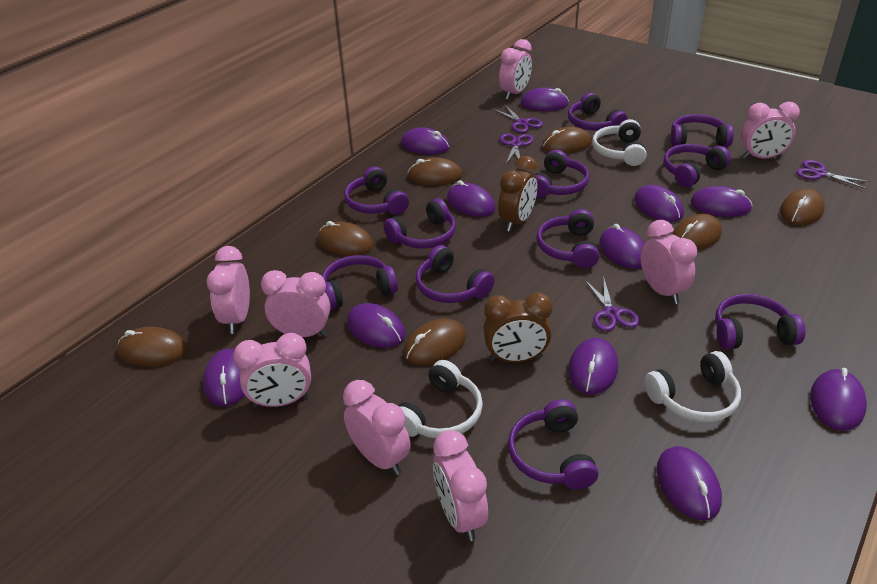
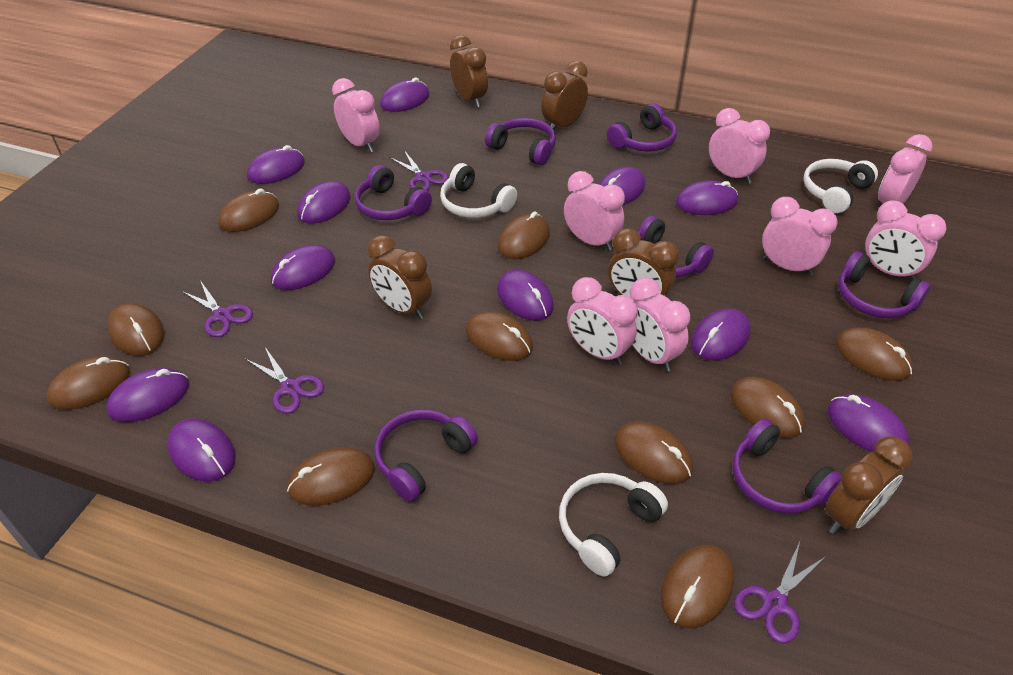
brown clock: [483,292,552,362] [498,156,537,232] = 2 -> [368,235,432,319] [450,35,488,107] [541,61,588,130] [608,229,679,297] [825,436,912,535] = 5
brown mouse: [117,327,187,367] [318,221,373,256] [404,319,466,365] [407,157,462,185] [542,127,592,154] [673,214,722,251] [780,188,825,226] = 7 -> [47,356,130,410] [107,303,165,356] [219,188,279,232] [287,447,375,506] [466,311,533,361] [498,211,550,259] [615,421,693,484] [661,545,734,629] [731,377,805,438] [836,327,913,381] = 10
purple headphones: [322,255,398,310] [344,167,409,215] [383,198,456,248] [416,245,495,303] [508,399,598,490] [535,150,589,198] [536,209,599,268] [568,93,628,131] [664,144,731,187] [671,114,734,147] [715,294,805,349] = 11 -> [355,165,432,220] [374,409,478,502] [485,118,556,165] [607,104,677,152] [638,216,714,278] [732,419,842,513] [838,251,930,318] = 7

